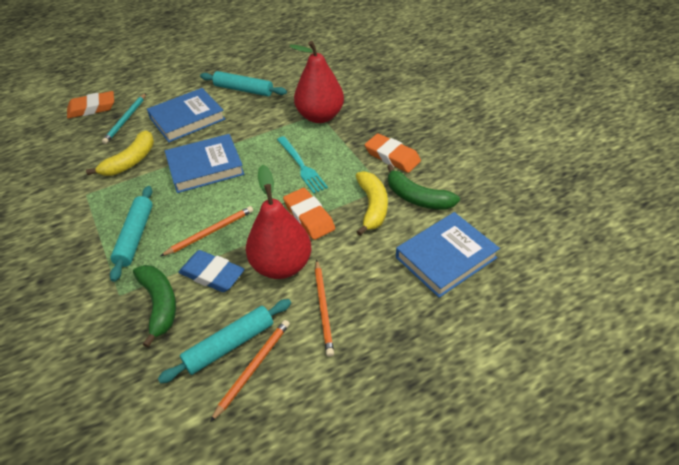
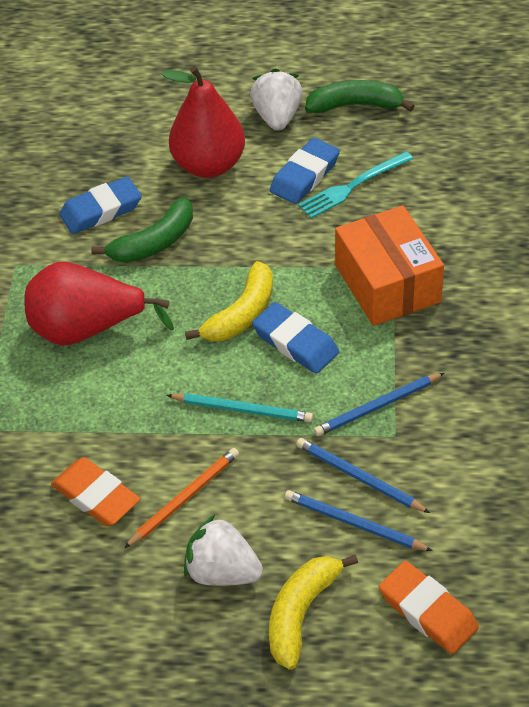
blue book: [147,88,225,142] [165,134,244,193] [396,212,500,298] = 3 -> none = 0
blue eraser: [178,250,245,292] = 1 -> [59,177,142,234] [252,302,339,374] [270,138,340,204] = 3
blue pencil: none = 0 -> [285,490,432,551] [296,438,430,513] [314,373,444,436] = 3
orange box: none = 0 -> [335,205,444,326] = 1
orange eraser: [67,91,114,119] [283,188,335,240] [365,133,421,173] = 3 -> [51,457,140,526] [379,561,479,654] = 2
orange pencil: [161,206,253,256] [210,320,290,422] [315,259,334,357] = 3 -> [124,448,239,548] = 1
turquoise rolling pin: [110,186,153,282] [158,299,291,384] [200,71,287,96] = 3 -> none = 0
white strawberry: none = 0 -> [184,515,263,586] [250,68,303,131] = 2

